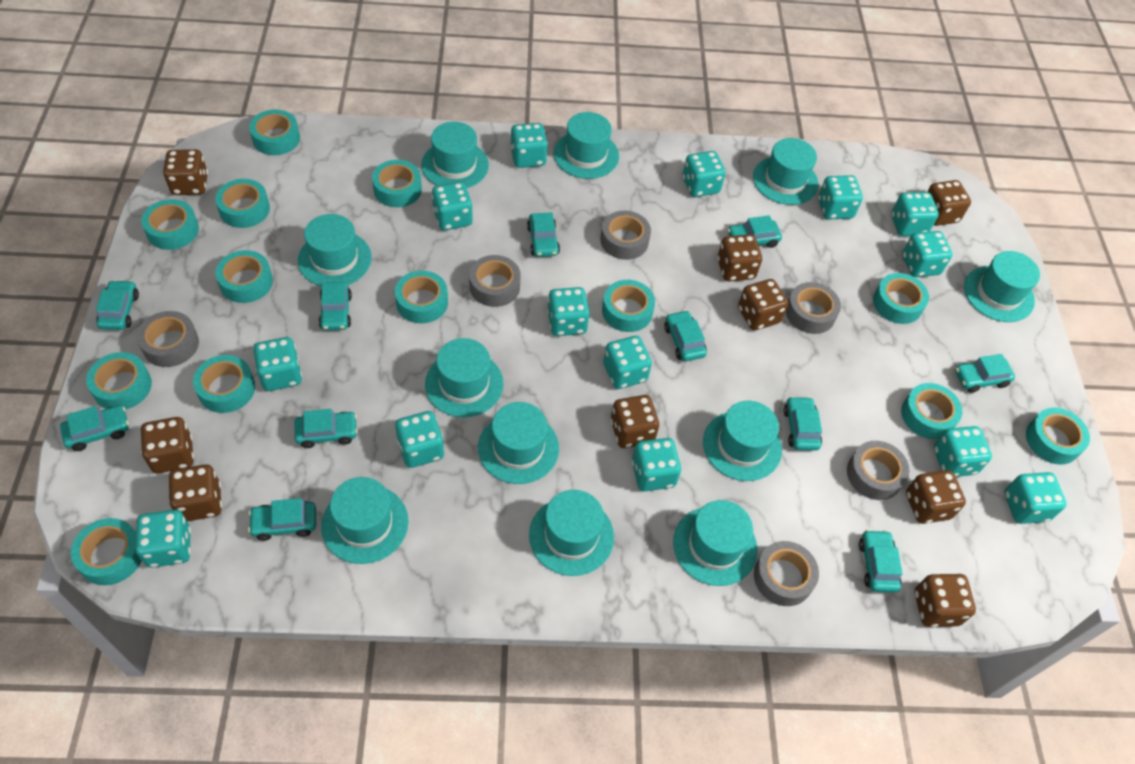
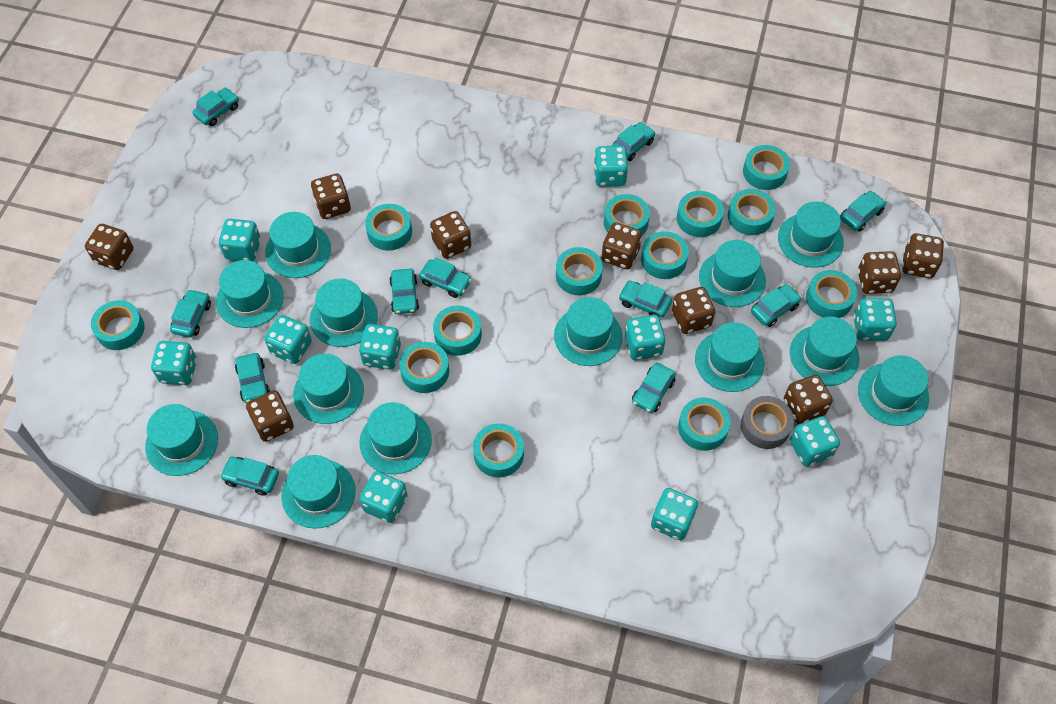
grey tape: [137,311,199,367] [469,255,521,307] [600,210,651,260] [754,541,819,606] [786,282,841,334] [847,441,909,500] = 6 -> [741,396,794,449] = 1
turquoise dice: [135,510,191,568] [253,337,302,391] [395,411,444,468] [432,182,473,231] [510,123,548,168] [547,287,590,336] [603,336,652,389] [632,438,681,491] [682,151,726,197] [818,175,863,219] [891,192,939,236] [902,231,953,277] [934,426,992,477] [1004,472,1067,524] = 14 -> [151,341,197,385] [219,219,261,261] [265,315,312,364] [359,324,401,370] [359,471,408,523] [594,146,628,187] [625,315,666,360] [651,488,698,540] [790,416,840,467] [853,298,897,341] = 10
turquoise hat: [298,214,372,286] [321,477,409,564] [421,122,489,188] [425,338,504,417] [478,402,559,484] [529,490,614,576] [554,112,619,179] [673,500,758,586] [703,401,782,481] [753,138,818,205] [964,251,1040,322] = 11 -> [145,404,218,476] [216,260,284,328] [265,212,331,278] [281,455,356,529] [293,354,364,424] [310,278,378,347] [359,402,432,474] [554,297,623,366] [695,322,765,392] [699,240,766,307] [778,201,844,268] [790,316,860,386] [858,355,929,426] = 13

